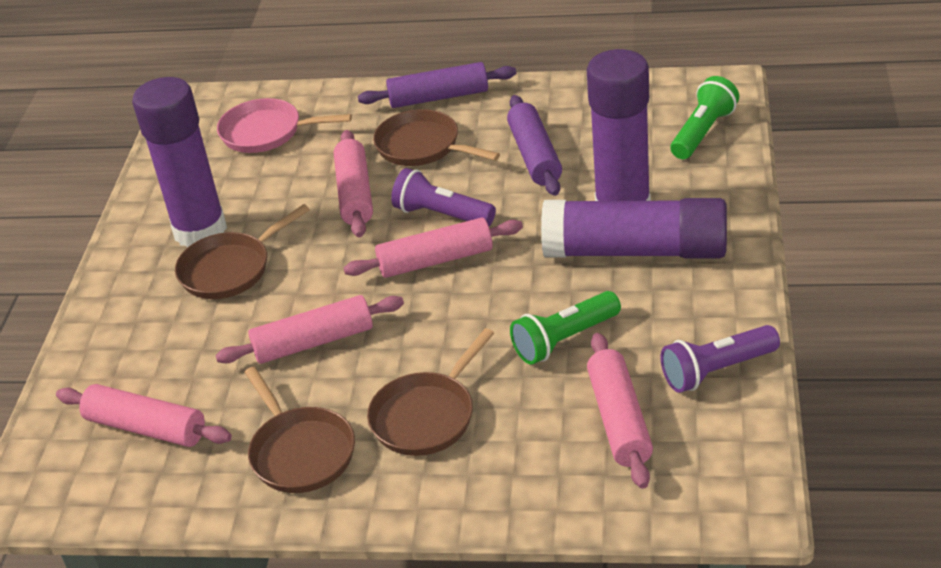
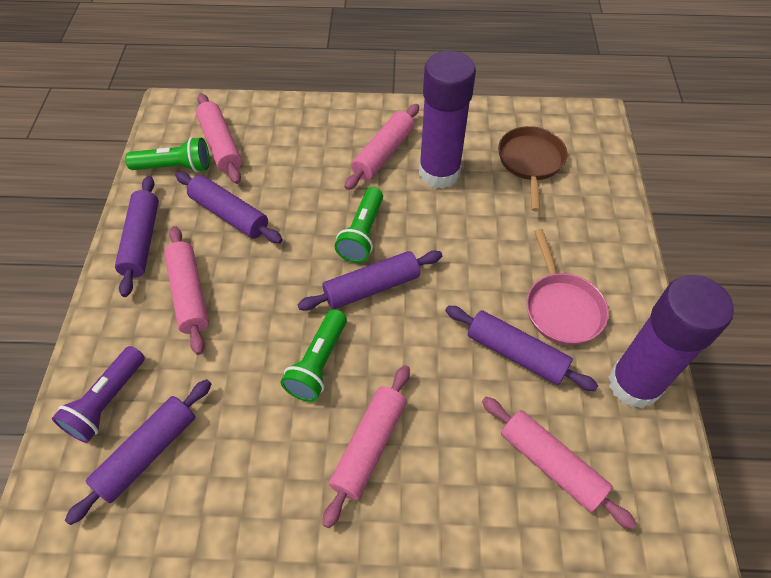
brown pan: [175,204,310,299] [244,367,355,493] [367,328,494,456] [373,109,500,166] = 4 -> [498,126,568,211] = 1
green flashlight: [510,291,621,365] [671,76,739,159] = 2 -> [125,137,210,172] [281,309,347,402] [334,187,383,263] = 3
purple flashlight: [391,168,496,226] [660,325,780,393] = 2 -> [52,346,145,443] = 1
purple glue stick: [132,77,227,247] [541,198,727,258] [587,49,651,201] = 3 -> [419,51,476,189] [608,275,734,409] = 2
purple rolling pin: [358,62,516,108] [507,95,562,196] = 2 -> [65,379,211,525] [115,176,159,297] [175,172,283,243] [297,250,442,311] [445,306,598,391] = 5

